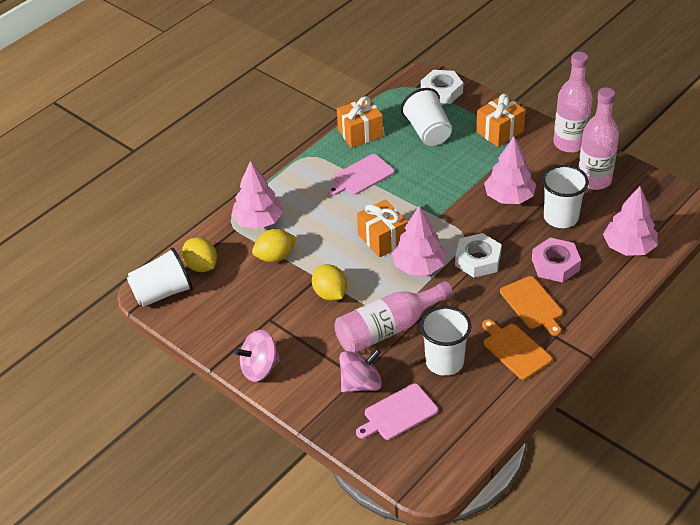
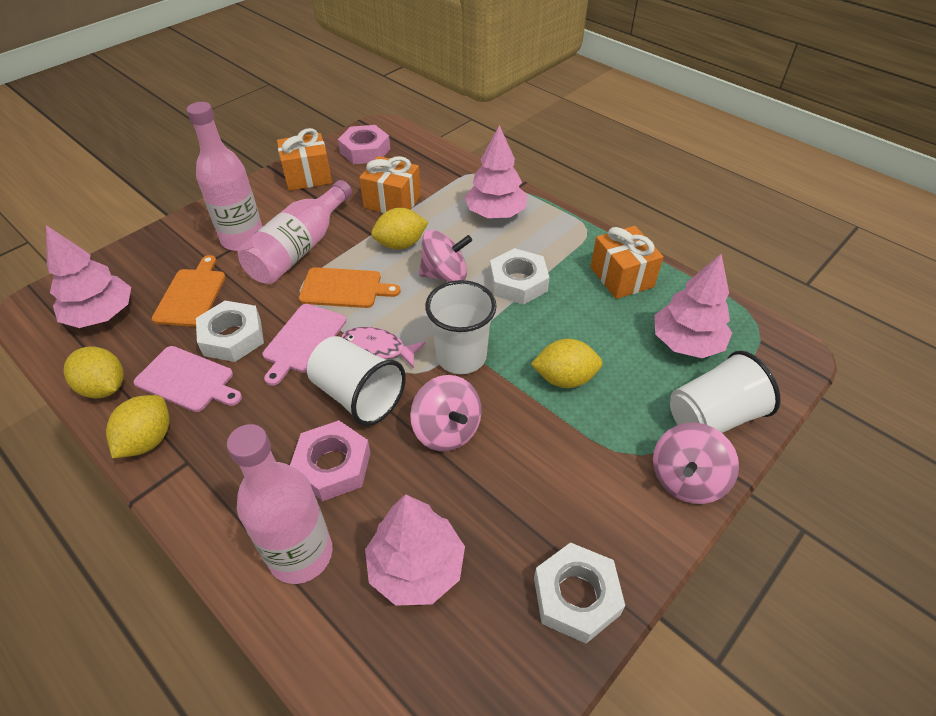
pink fish: none = 0 -> [341,327,426,368] = 1
pink nut: [532,238,581,283] = 1 -> [290,420,371,501] [338,125,390,164] = 2
pink spinning top: [234,330,280,382] [339,348,382,393] = 2 -> [410,375,482,452] [419,230,472,282] [653,423,739,504] = 3
white cup: [127,247,193,307] [401,88,452,146] [420,306,472,376] [542,165,589,228] = 4 -> [307,336,406,426] [425,280,497,374] [670,351,781,433] = 3
white nut: [421,70,463,104] [455,233,502,278] = 2 -> [196,301,264,362] [490,248,550,305] [534,542,625,643] = 3
yellow lemon: [182,237,217,272] [252,229,297,262] [312,264,347,301] = 3 -> [64,347,124,398] [106,395,169,458] [371,208,428,249] [531,339,602,388] = 4

